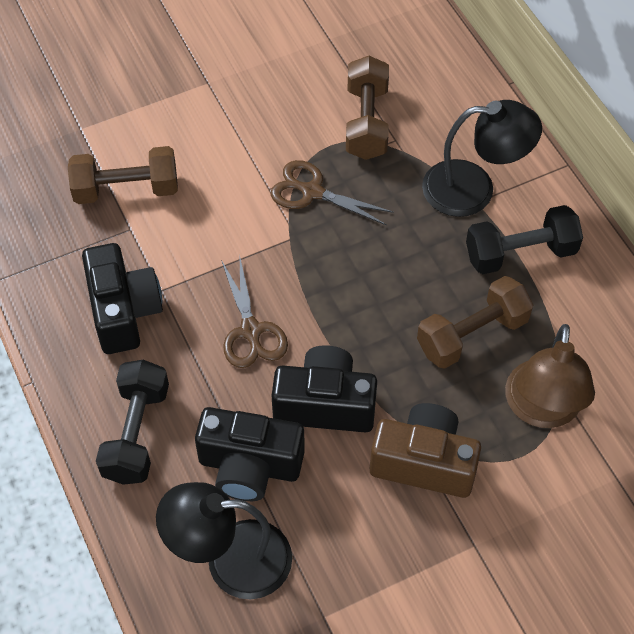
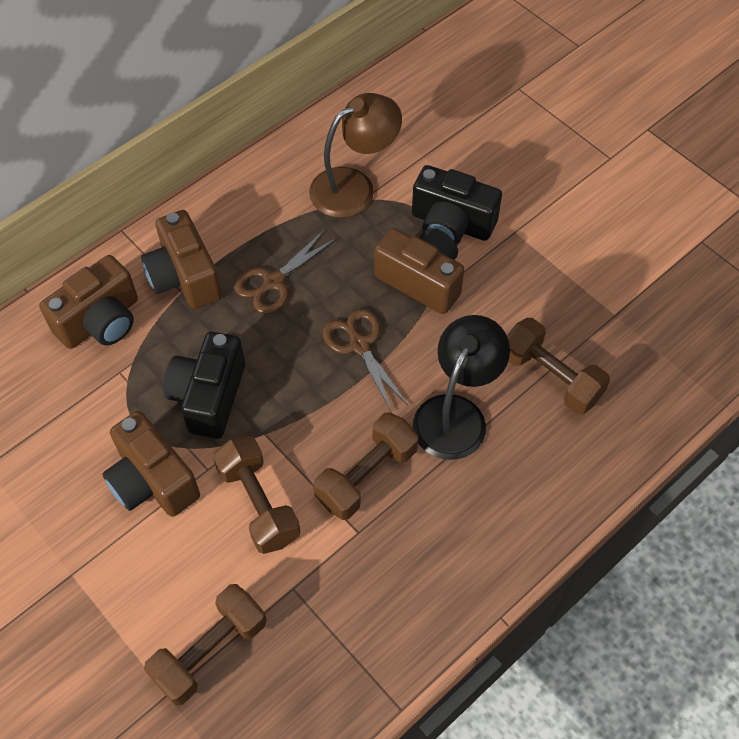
black camera: [82,243,163,354] [195,407,305,501] [272,345,377,433] = 3 -> [163,332,245,439] [412,165,502,245] = 2
black dumbbell: [96,360,169,485] [466,205,583,274] = 2 -> none = 0
black lamp: [156,482,292,600] [422,100,542,217] = 2 -> [413,315,510,460] = 1
brown camera: [370,403,481,498] = 1 -> [39,255,138,349] [103,411,200,517] [141,210,222,309] [374,228,464,314] = 4
brown dumbbell: [68,146,178,204] [346,56,389,160] [417,276,533,369] = 3 -> [144,584,267,706] [213,436,300,554] [313,413,418,520] [507,318,610,414] = 4

